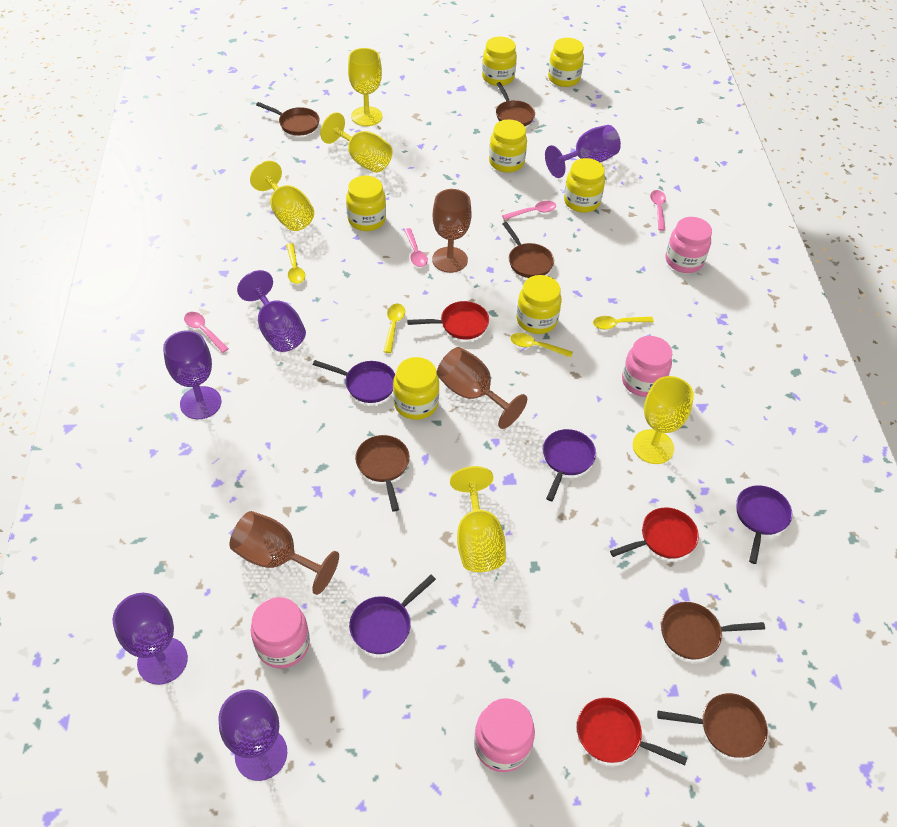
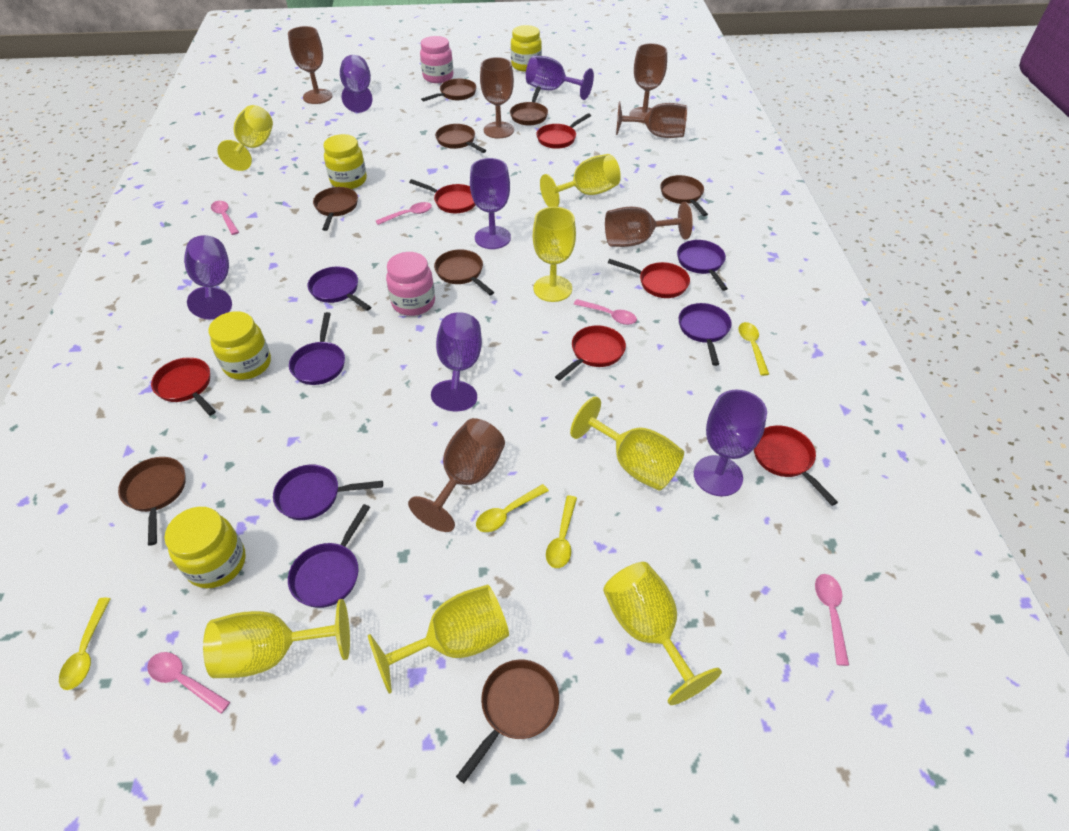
brown goblet: [230,511,339,595] [432,189,472,273] [437,347,527,429] = 3 -> [288,26,332,104] [408,418,505,532] [480,57,514,139] [605,202,693,247] [616,101,687,138] [629,43,667,123] = 6
brown pan: [256,102,320,136] [355,435,410,512] [496,82,535,126] [503,222,554,278] [657,693,768,758] [661,602,765,660] = 6 -> [118,457,186,546] [313,187,358,231] [421,79,476,101] [434,249,494,295] [435,124,486,153] [456,660,559,783] [510,86,548,126] [660,175,708,216] = 8
pink jar: [251,597,310,668] [474,698,535,772] [622,336,672,397] [665,217,712,273] = 4 -> [386,252,435,316] [420,36,453,83] = 2
pink spoon: [184,312,229,353] [404,228,428,267] [502,201,556,220] [650,190,666,231] = 4 -> [147,652,230,714] [211,201,239,235] [376,202,432,225] [574,299,637,325] [815,574,849,666] = 5
purple goblet: [112,593,188,685] [163,330,222,419] [218,690,287,781] [237,270,306,352] [545,125,621,178] = 5 -> [184,235,232,320] [340,55,372,113] [431,312,482,411] [470,158,511,249] [526,55,594,100] [694,390,767,496] = 6
purple pan: [313,360,395,403] [349,575,436,654] [543,429,596,501] [736,485,792,564] = 4 -> [273,465,383,520] [288,504,370,608] [289,312,345,385] [308,267,371,311] [677,240,728,291] [679,303,732,366] = 6
red pan: [407,301,489,340] [577,698,687,765] [610,507,699,559] = 3 -> [151,357,216,416] [409,179,476,213] [536,113,591,149] [555,325,626,381] [608,259,690,298] [754,425,838,506] = 6
yellow goblet: [250,161,314,231] [320,112,393,173] [348,48,382,126] [450,466,506,572] [633,376,694,464] = 5 -> [203,599,350,678] [217,105,273,171] [368,585,509,694] [533,207,576,302] [540,154,621,207] [570,397,684,491] [603,562,722,705] = 7
yellow jar: [346,176,386,231] [393,357,439,420] [482,37,517,86] [489,120,527,173] [517,275,561,334] [548,38,584,87] [564,158,605,213] = 7 -> [164,507,246,588] [208,311,271,380] [323,134,367,189] [511,25,542,72] = 4

